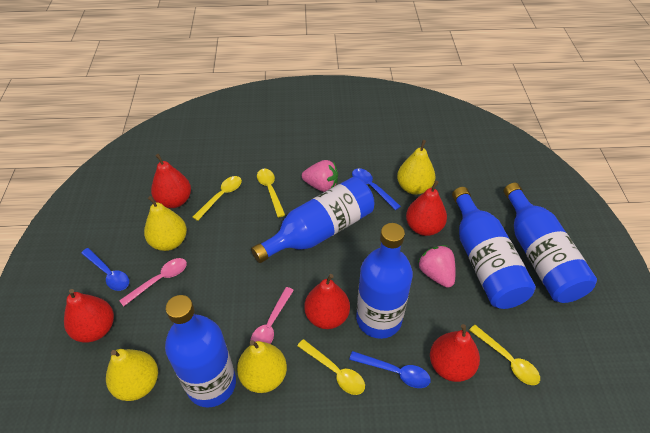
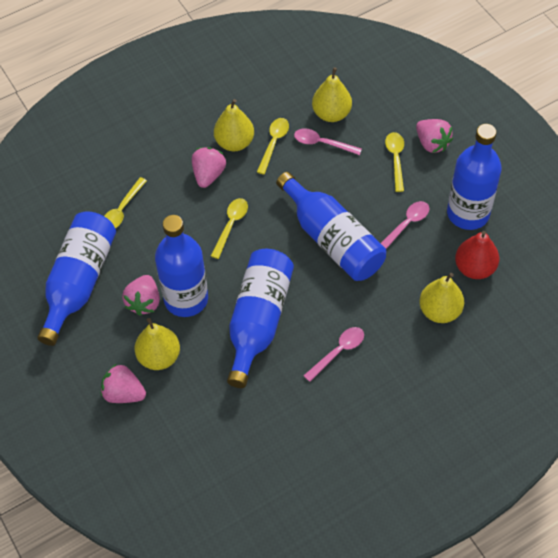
blue spoon: [81,248,129,291] [349,351,431,388] [352,168,401,210] = 3 -> none = 0
pink spoon: [119,258,187,306] [250,287,294,344] = 2 -> [294,128,362,155] [303,327,364,382] [381,201,429,249] = 3
pink strawberry: [302,160,338,192] [418,245,455,288] = 2 -> [101,364,146,403] [122,275,160,316] [192,147,226,188] [416,119,453,153] = 4
red pear: [64,289,114,343] [151,154,191,208] [304,274,350,329] [406,180,447,236] [430,324,480,382] = 5 -> [455,231,499,279] = 1

